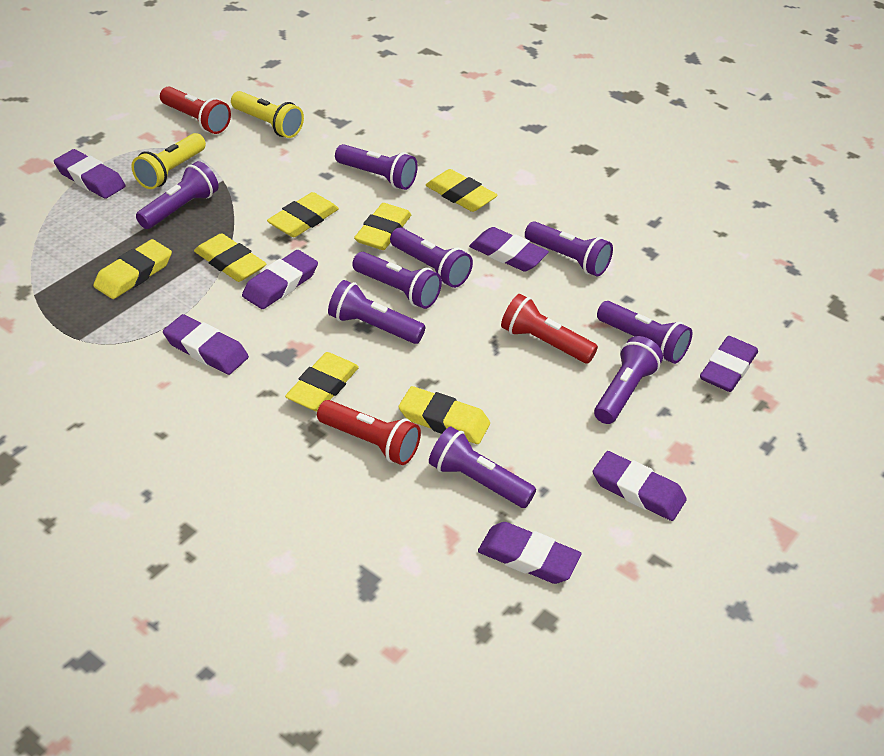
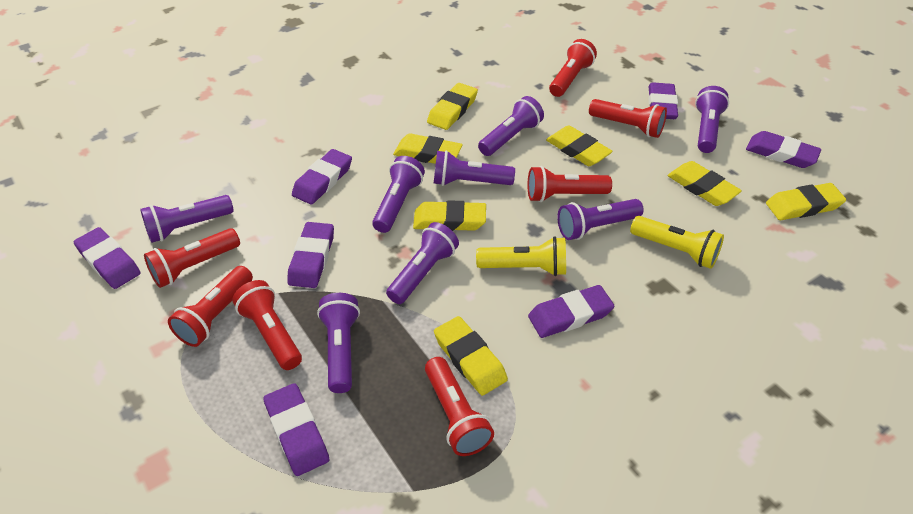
purple flashlight: [136,161,219,229] [328,280,426,344] [335,144,418,190] [352,252,442,309] [390,228,473,288] [429,427,536,508] [525,221,613,276] [594,336,663,424] [597,301,692,364] = 9 -> [140,195,234,243] [317,293,360,393] [372,156,425,233] [386,222,459,304] [434,150,515,186] [478,96,544,156] [557,199,644,240] [695,86,729,153] = 8
red flashlight: [160,87,231,134] [317,400,421,465] [501,294,598,364] = 3 -> [144,228,240,288] [168,266,253,347] [232,280,302,370] [425,357,494,456] [527,166,612,202] [549,39,597,97] [589,99,667,138] = 7

